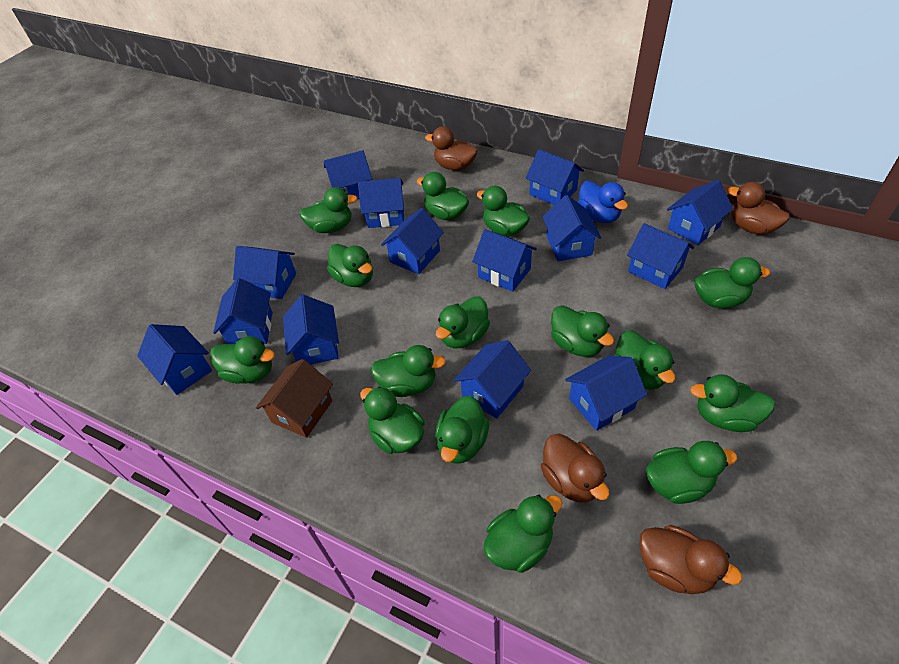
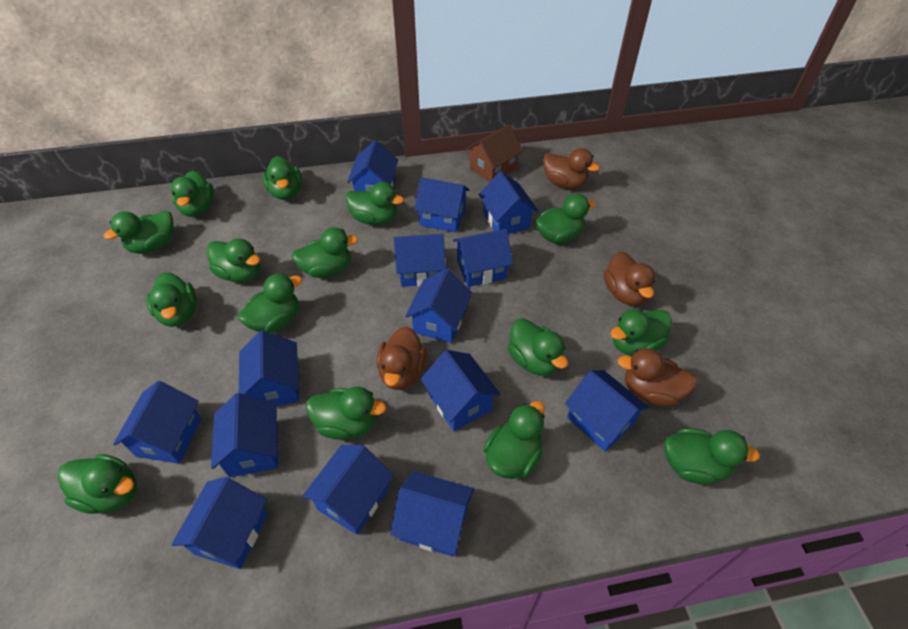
blue duck: [578,181,628,223] = 1 -> none = 0

